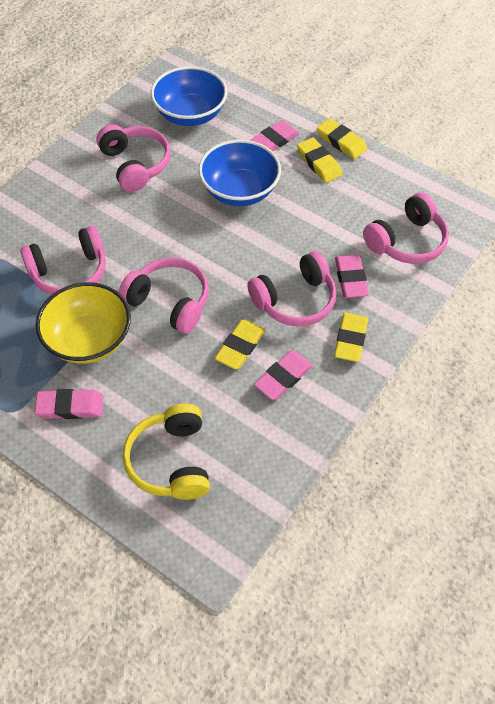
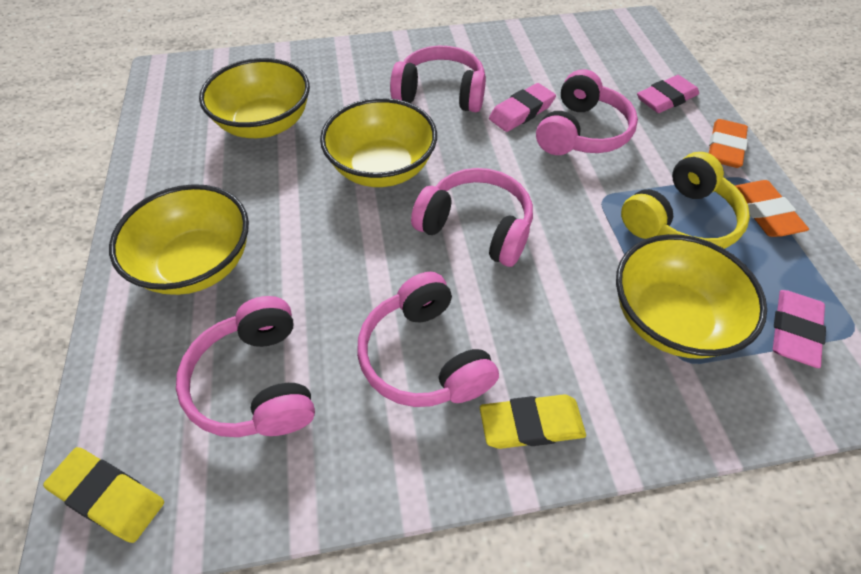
blue bowl: [151,66,227,126] [198,140,281,206] = 2 -> none = 0
orange eraser: none = 0 -> [709,119,748,168] [735,180,809,237] = 2
pink eraser: [35,389,104,419] [250,120,300,151] [254,351,313,400] [335,255,369,298] = 4 -> [489,83,556,132] [637,75,699,113] [773,290,826,368] = 3
yellow bowl: [36,282,131,364] = 1 -> [109,184,249,295] [199,58,310,138] [320,98,437,187] [616,234,767,359] = 4
yellow eraser: [214,320,265,369] [297,137,342,183] [317,118,367,159] [334,313,368,362] = 4 -> [43,447,164,543] [480,394,586,449] = 2

